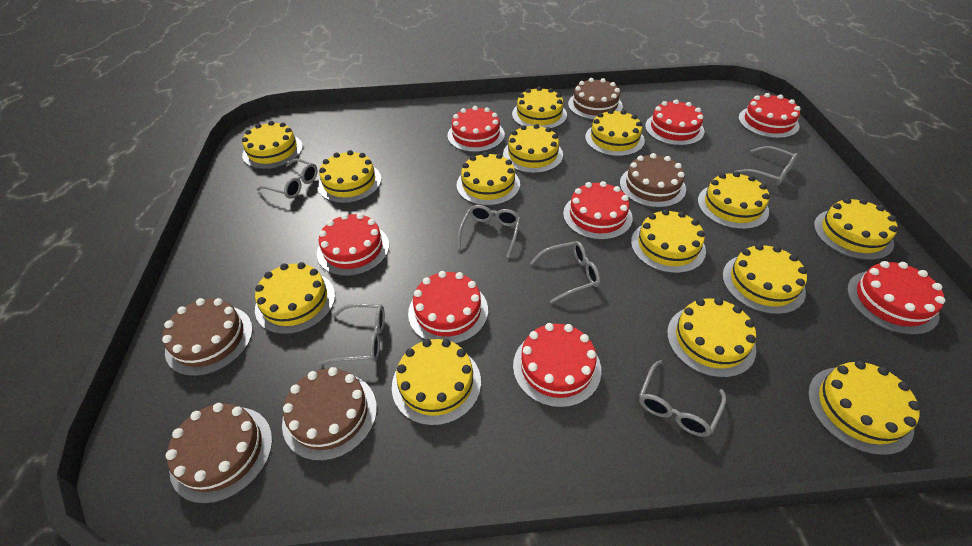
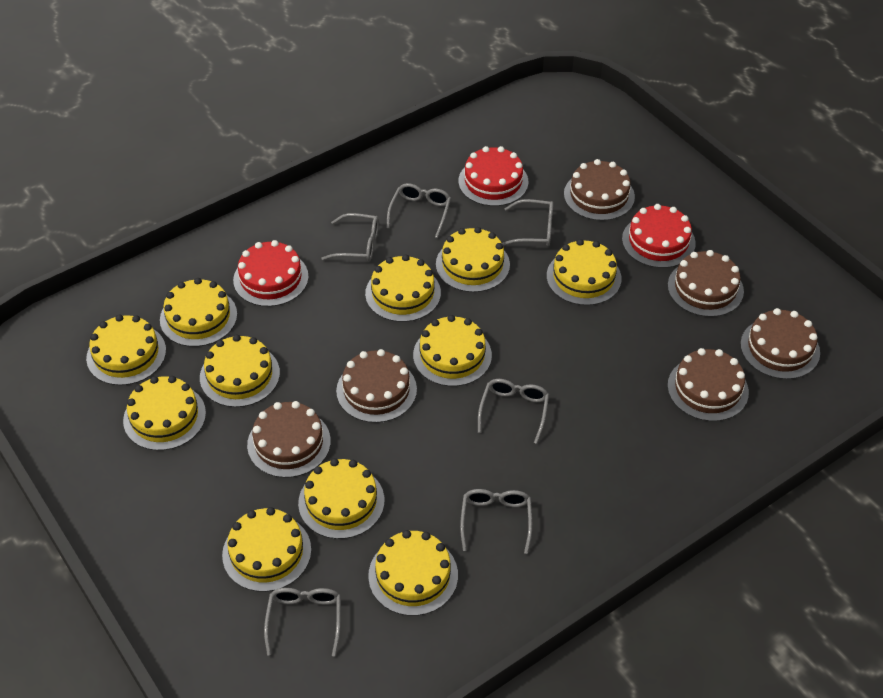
brown cake: [162,298,253,376] [166,403,272,504] [282,367,377,461] [568,78,623,120] [620,153,686,208] = 5 -> [247,401,331,478] [336,349,417,423] [564,159,635,221] [667,348,749,421] [668,250,744,317] [741,308,820,379] = 6
red cake: [317,213,389,276] [408,271,488,344] [448,106,505,152] [513,323,601,408] [563,181,632,240] [645,100,704,146] [738,93,801,138] [847,261,945,335] = 8 -> [233,240,309,307] [458,146,528,206] [622,204,696,268] = 3
yellow cake: [242,121,303,169] [255,262,335,334] [318,150,381,203] [392,339,481,426] [456,152,520,206] [503,124,563,173] [512,86,567,129] [585,109,645,156] [631,209,706,273] [667,298,756,378] [698,172,770,229] [722,244,807,314] [808,361,921,455] [814,198,898,260] = 14 -> [86,314,166,385] [123,376,206,451] [160,278,237,347] [200,335,280,407] [222,507,311,592] [298,458,384,539] [365,255,441,322] [368,530,458,616] [413,315,492,386] [436,227,510,292] [547,239,622,306] = 11

